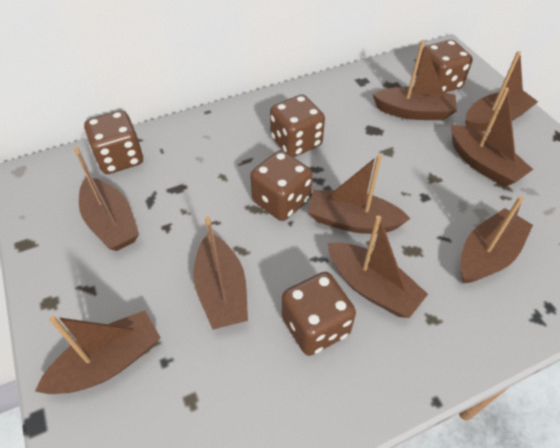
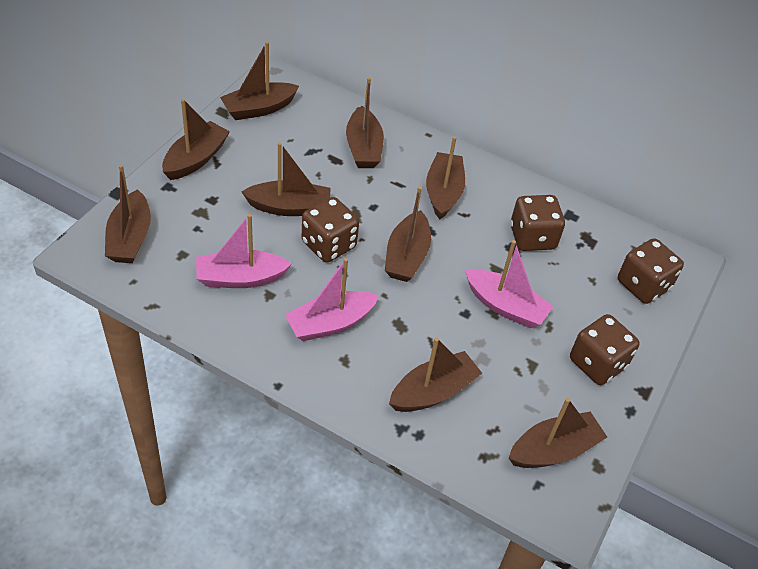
brown dice: [84,110,143,174] [250,150,313,221] [270,95,325,157] [282,272,356,356] [416,40,473,93] = 5 -> [301,197,359,263] [510,195,565,251] [570,314,640,385] [618,238,684,304] = 4
pink boat: none = 0 -> [196,214,292,288] [285,258,379,341] [465,240,554,328] = 3

